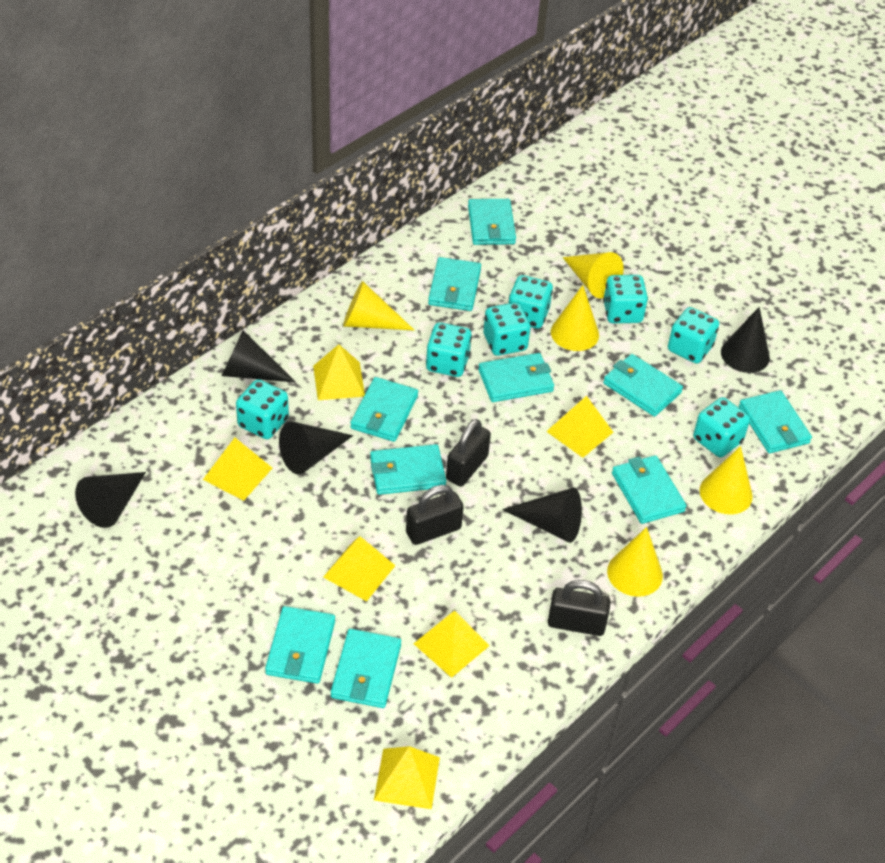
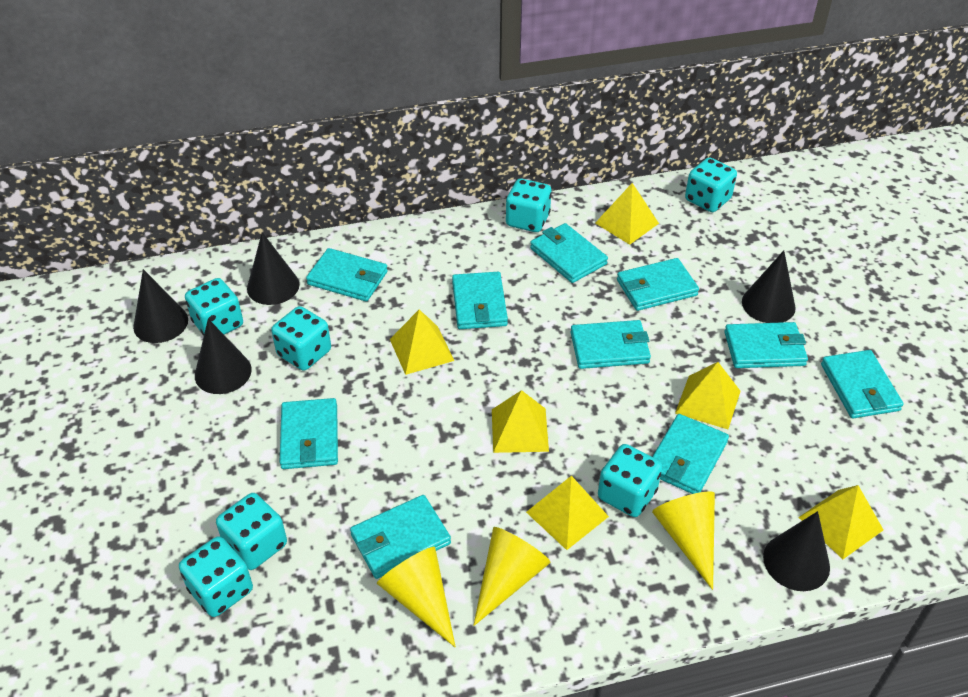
black padlock: [406,485,464,545] [446,419,491,487] [548,580,611,636] = 3 -> none = 0
yellow cone: [343,281,415,331] [551,285,599,351] [562,252,624,298] [607,527,663,597] [699,446,753,514] = 5 -> [377,547,456,647] [473,527,551,626] [652,492,715,590] = 3

